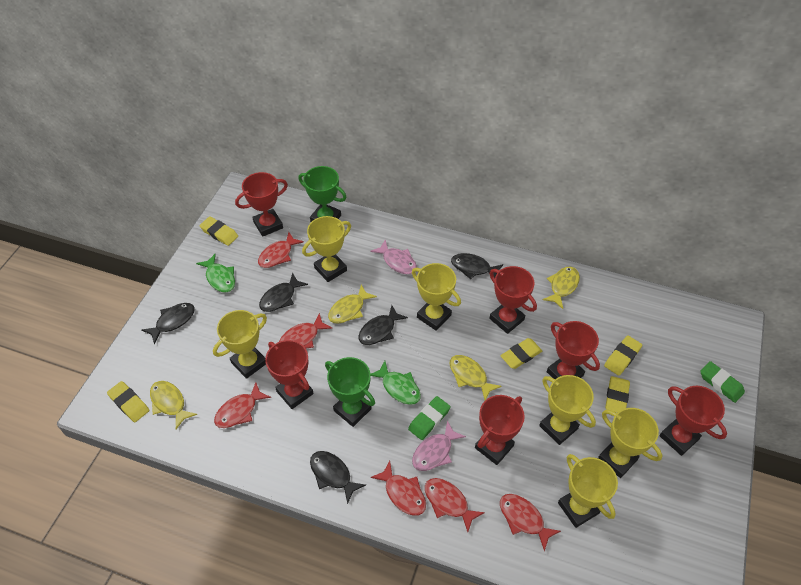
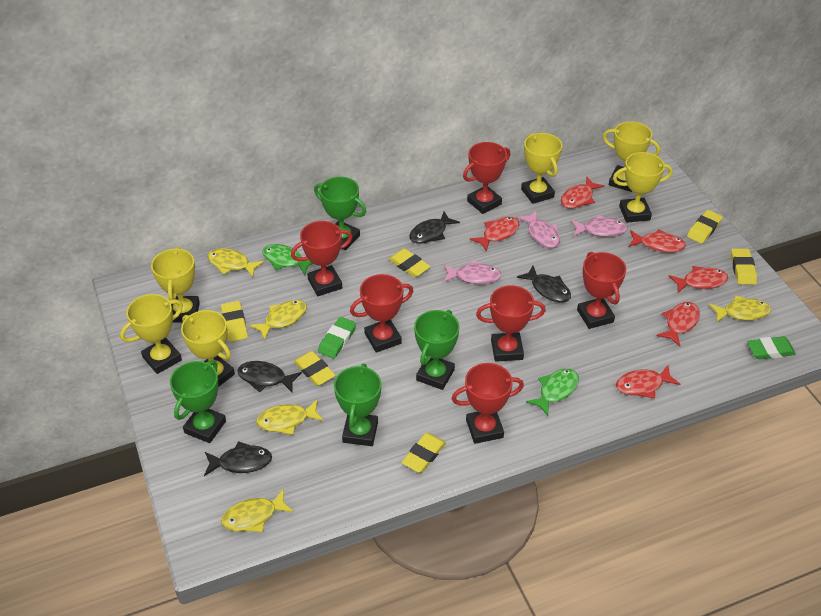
black fish: [142,303,195,344] [259,272,308,312] [310,451,366,504] [358,305,408,345] [451,253,503,279] = 5 -> [204,441,272,476] [237,361,302,392] [409,212,460,244] [517,266,571,303] = 4
green trophy: [299,166,347,222] [325,357,375,427] = 2 -> [170,360,226,443] [314,177,367,250] [334,364,381,446] [414,310,460,390] = 4
pink fish: [370,240,417,274] [412,421,466,471] = 2 -> [443,260,501,284] [517,210,560,248] [571,215,627,237] = 3
yellow eraser: [107,381,149,422] [200,216,238,246] [501,338,542,369] [604,335,642,376] [605,376,630,413] = 5 -> [221,301,248,342] [294,351,335,386] [389,248,431,277] [401,433,446,473] [687,210,723,244] [731,248,757,285] = 6
yellow fish: [150,381,197,429] [328,285,377,323] [450,355,502,400] [543,266,580,309] = 4 -> [207,248,264,277] [221,489,294,532] [249,300,307,340] [256,399,323,435] [709,296,771,322] = 5

